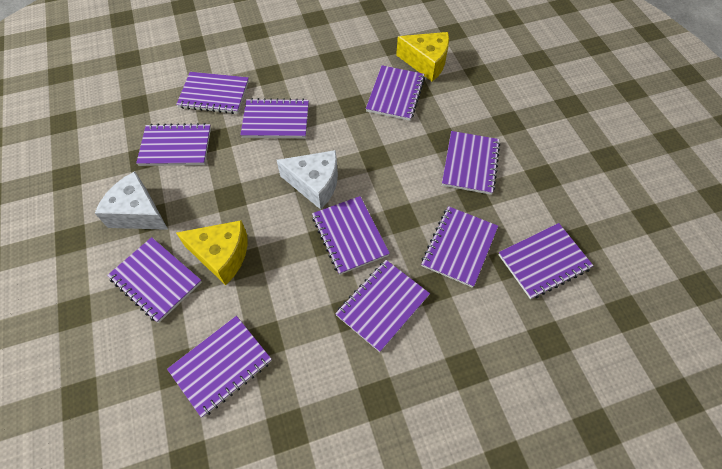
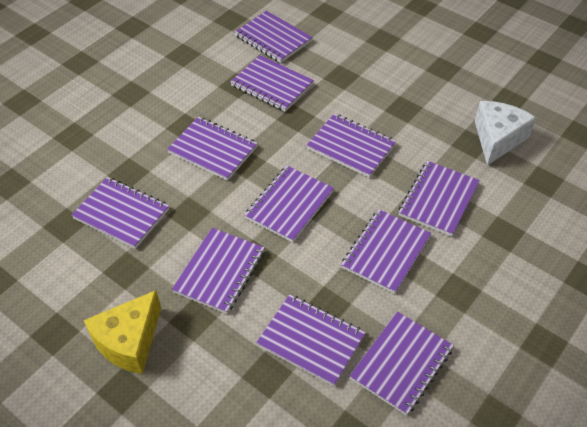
white cheese: [95,171,168,230] [277,150,338,210] = 2 -> [475,101,536,165] = 1
yellow cheese: [176,220,247,285] [396,32,449,81] = 2 -> [84,290,161,374] = 1

